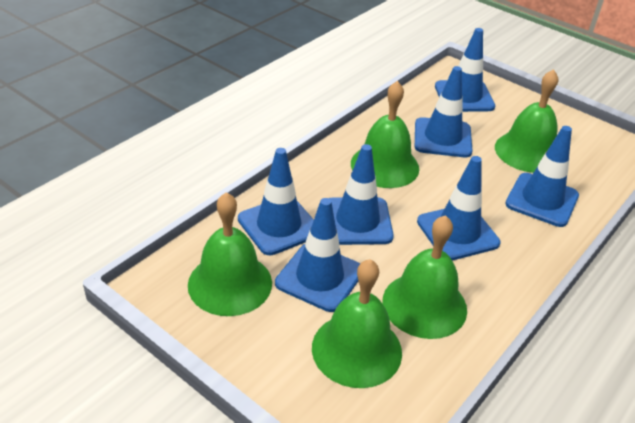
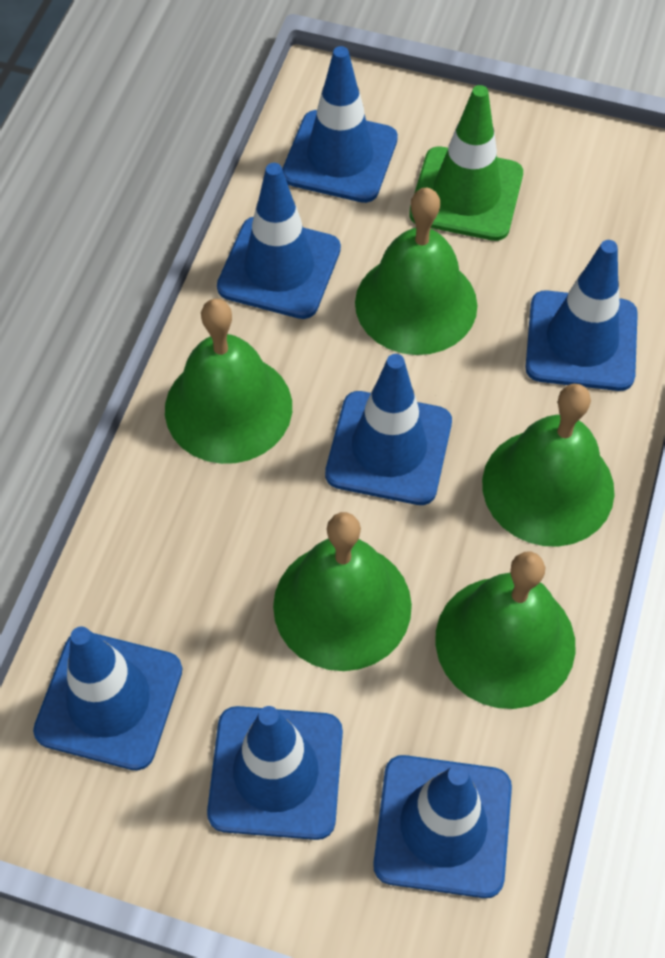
green traffic cone: none = 0 -> [409,85,523,241] = 1

